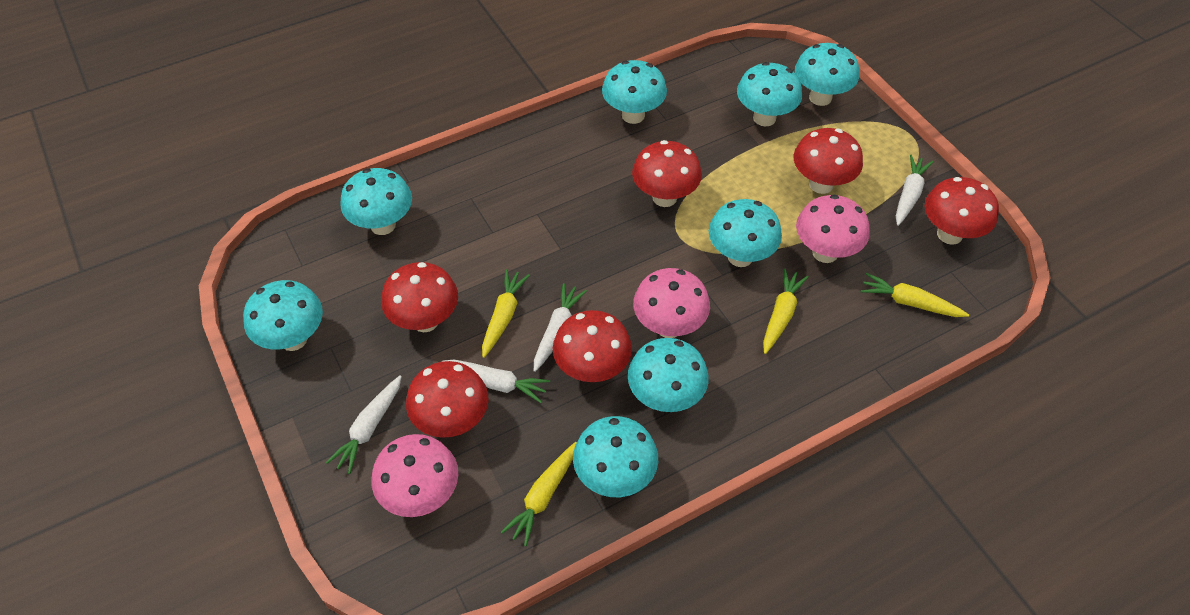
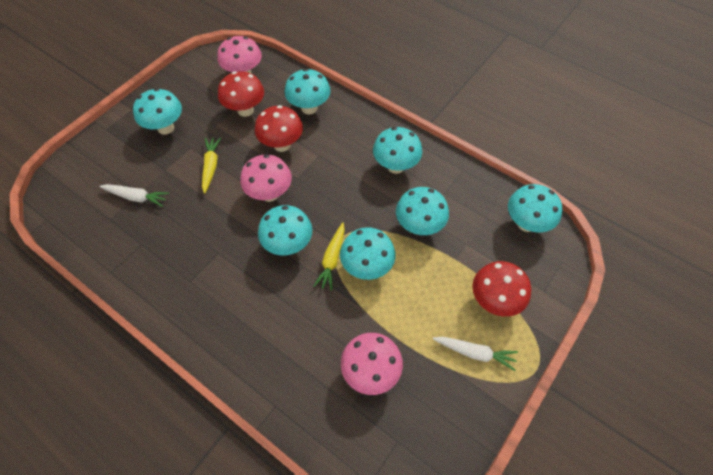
red mushroom: [381,262,458,332] [406,361,488,438] [553,310,632,382] [632,140,702,207] [794,128,863,194] [925,177,999,245] = 6 -> [218,71,264,117] [255,105,303,152] [472,261,531,317] = 3
turquoise mushroom: [243,280,323,351] [340,168,412,235] [573,416,658,497] [602,60,667,124] [628,338,709,412] [709,199,782,267] [737,62,802,127] [795,43,859,106] = 8 -> [133,88,182,135] [258,205,312,255] [284,69,330,114] [340,227,395,280] [373,127,422,174] [396,187,449,235] [508,184,562,233] = 7
white carrot: [326,375,402,474] [441,360,550,403] [534,283,587,372] [896,155,933,226] = 4 -> [99,184,169,207] [433,337,518,371] = 2
yellow carrot: [482,269,530,358] [501,442,577,546] [763,268,809,354] [861,273,969,317] = 4 -> [202,137,221,194] [314,222,345,291] = 2

